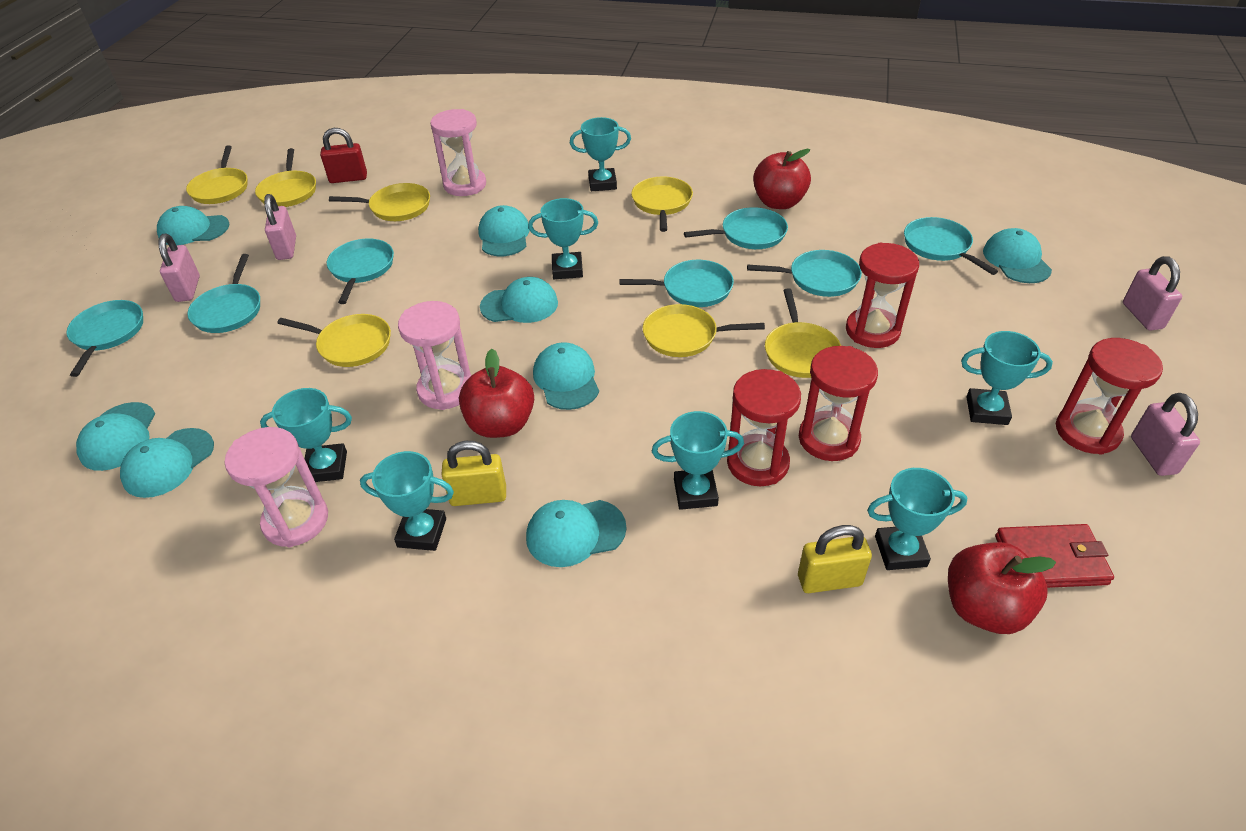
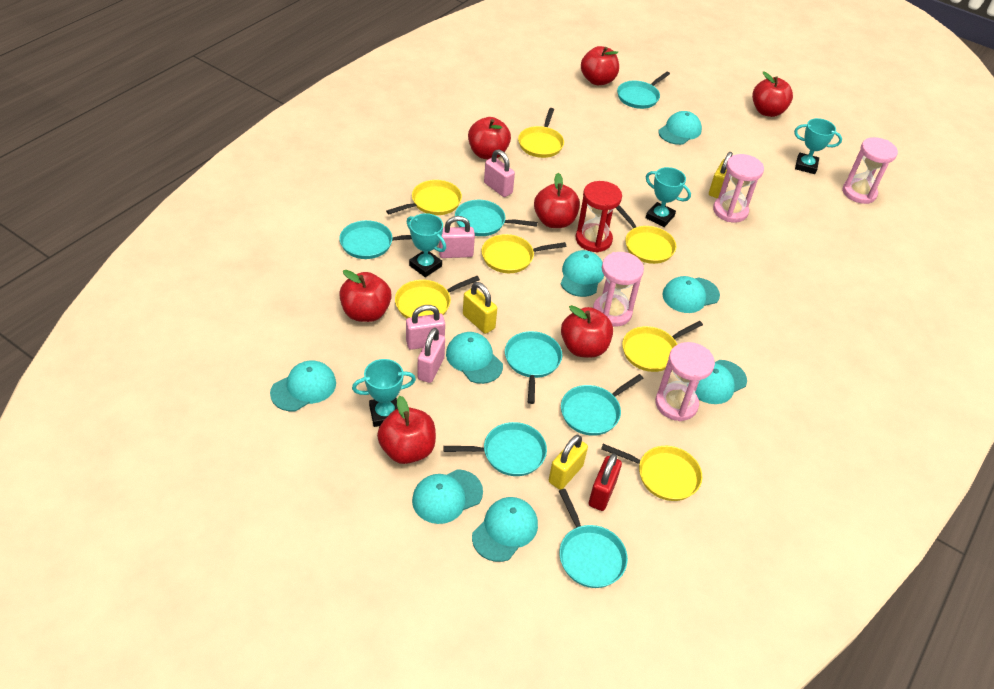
pink hourglass: [225,427,328,547] [398,301,471,410] [430,109,486,196] = 3 -> [593,252,644,327] [655,342,715,421] [713,154,764,222] [842,137,898,204] = 4
red apple: [459,349,534,438] [753,149,811,209] [948,542,1056,634] = 3 -> [339,270,392,322] [377,396,436,464] [468,117,511,159] [534,173,580,228] [561,305,613,358] [581,46,619,85] [752,71,793,117] = 7
red hourglass: [727,369,801,486] [799,346,878,461] [846,242,919,348] [1055,338,1163,455] = 4 -> [576,181,622,253] = 1
red wallet: [995,524,1114,588] = 1 -> none = 0
turquoise trophy: [260,388,352,482] [360,451,454,551] [528,198,598,279] [570,117,631,191] [652,411,744,510] [867,468,967,570] [961,331,1053,425] = 7 -> [352,359,416,427] [407,213,446,277] [646,167,691,227] [794,118,842,174] = 4
yellow padlock: [441,441,506,506] [798,525,872,593] = 2 -> [463,282,497,334] [549,435,588,490] [709,152,733,199] = 3

